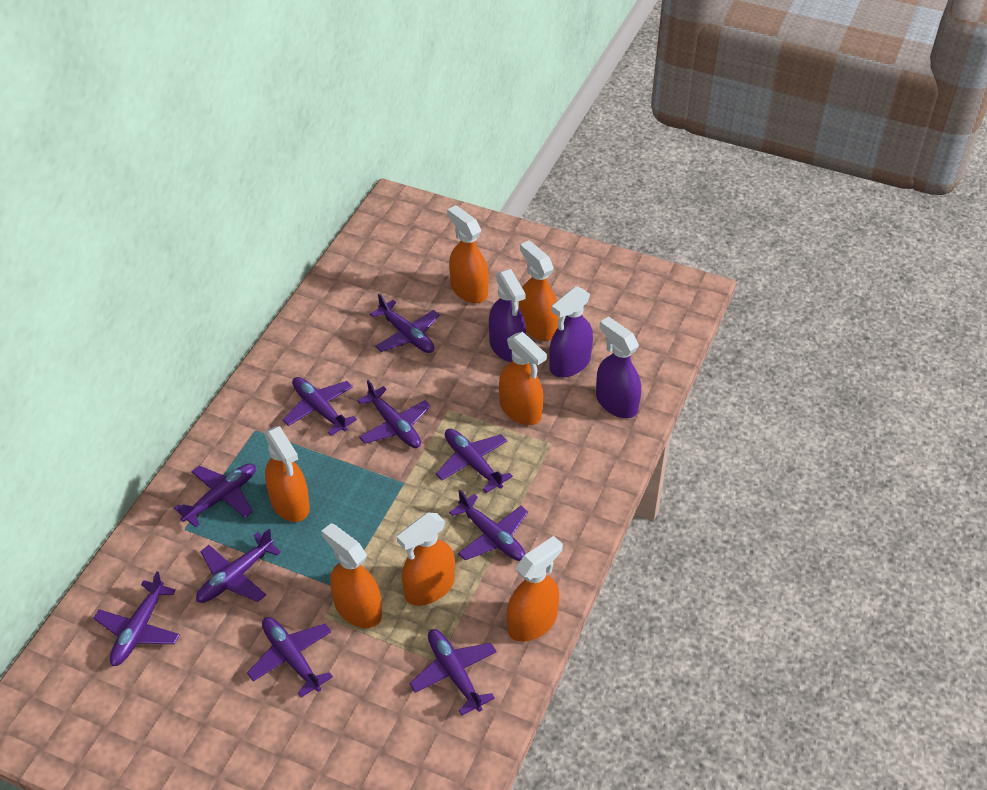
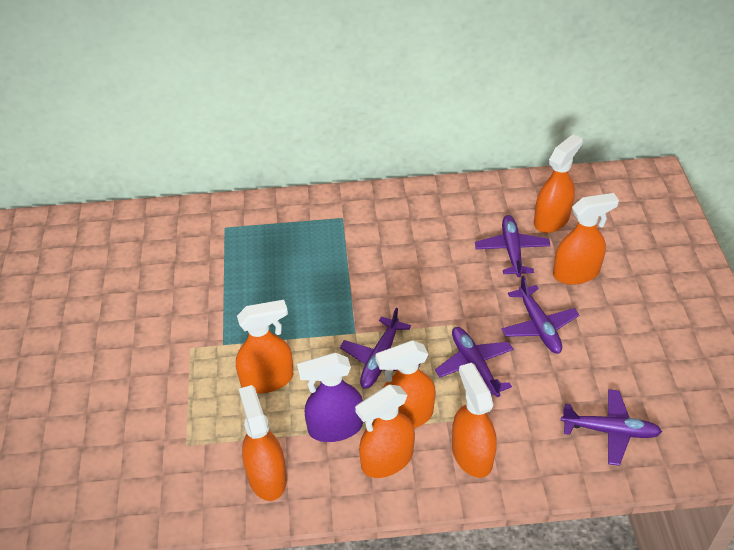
purple plane: [93,571,180,666] [174,463,256,528] [196,529,281,603] [247,617,333,698] [282,377,357,436] [357,380,431,448] [370,294,439,353] [410,629,497,715] [436,429,513,493] [449,490,528,561] = 10 -> [340,308,420,389] [435,327,513,397] [475,215,551,277] [502,275,579,354] [561,389,662,466] = 5
purple spray bottle: [489,269,526,362] [549,286,593,377] [596,317,641,418] = 3 -> [297,353,363,442] = 1

